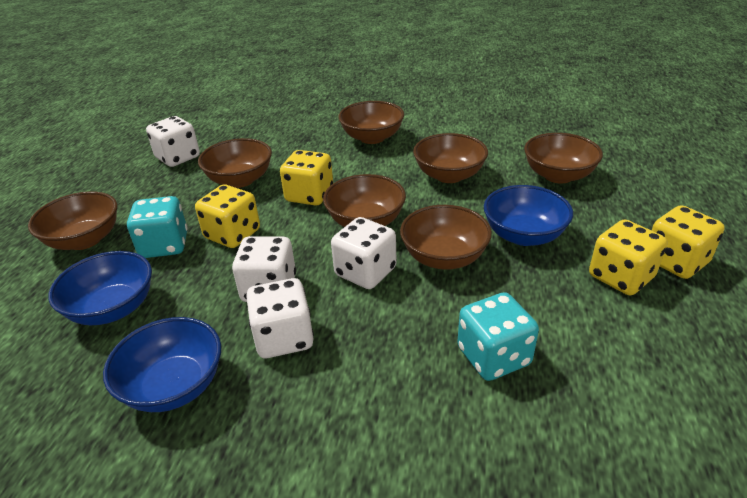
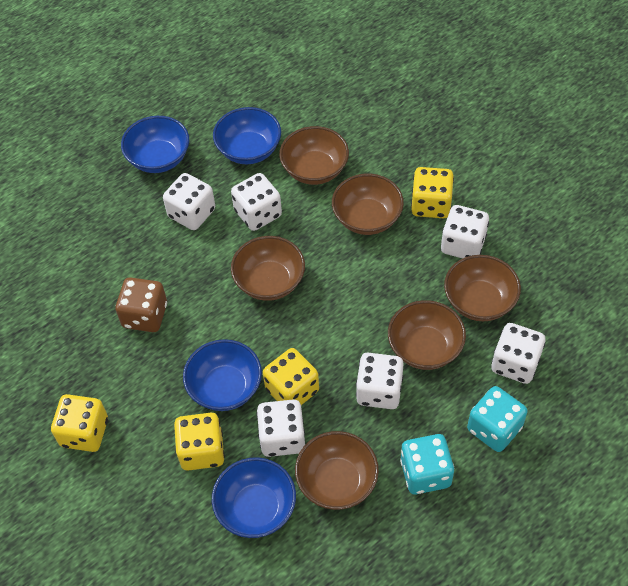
blue bowl: [48,251,152,325] [103,317,221,412] [484,185,573,246] = 3 -> [121,116,189,173] [183,339,262,411] [212,457,296,538] [213,107,281,164] = 4
brown bowl: [28,191,118,250] [198,138,272,188] [323,174,406,227] [338,101,404,144] [400,205,492,270] [413,133,488,183] [524,133,603,184] = 7 -> [231,236,305,301] [279,126,349,185] [295,431,379,510] [332,174,404,235] [388,300,466,370] [444,255,521,321] = 6
brown dice: none = 0 -> [115,277,167,332] = 1
white dice: [146,116,200,167] [232,236,296,302] [246,278,314,358] [331,217,397,289] = 4 -> [163,173,215,230] [231,173,282,231] [257,399,305,457] [356,353,404,409] [441,205,489,259] [491,323,545,384] = 6

